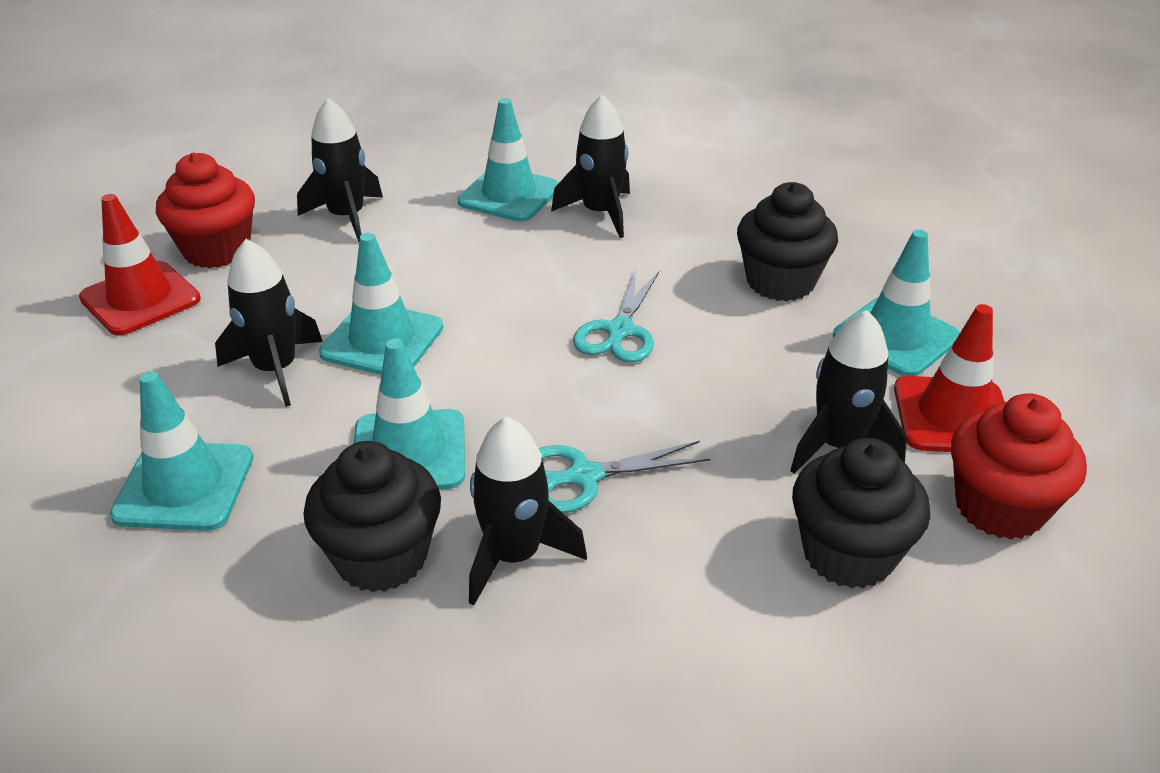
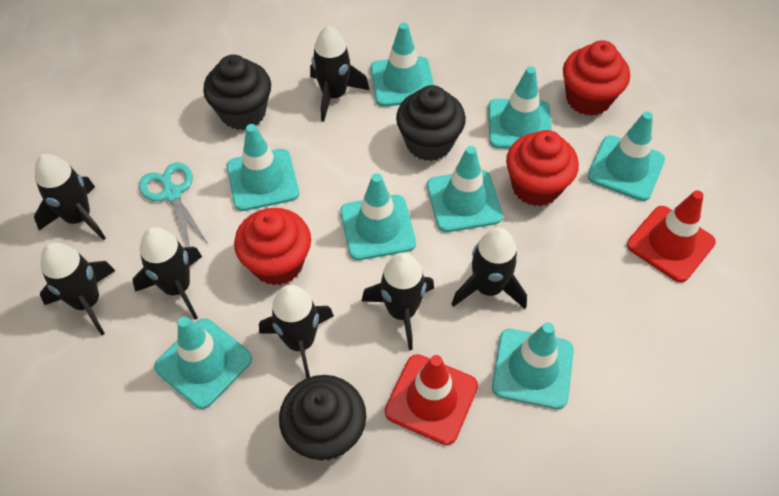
black rocket: [215,239,323,407] [297,98,383,242] [469,416,587,606] [551,95,630,238] [790,310,907,474] = 5 -> [34,154,106,240] [40,242,115,336] [133,227,202,320] [259,285,334,378] [310,25,369,122] [362,252,434,350] [452,228,527,309] = 7
red cupcake: [156,152,255,268] [951,393,1087,539] = 2 -> [234,208,311,285] [506,130,579,206] [563,40,630,116] = 3
turquoise scissors: [539,441,711,513] [573,268,660,363] = 2 -> [139,162,207,247] = 1
turquoise traffic cone: [110,371,253,531] [319,233,443,375] [354,339,465,490] [457,98,559,222] [833,230,960,376] = 5 -> [154,316,252,409] [227,124,299,211] [340,173,416,260] [371,23,434,107] [427,146,503,232] [488,66,552,149] [492,322,574,409] [588,112,665,201] = 8

